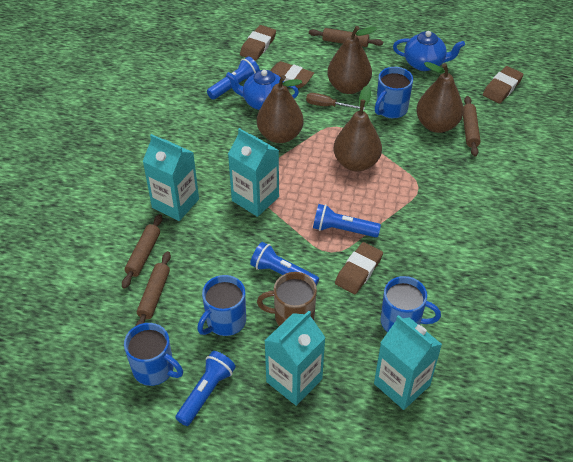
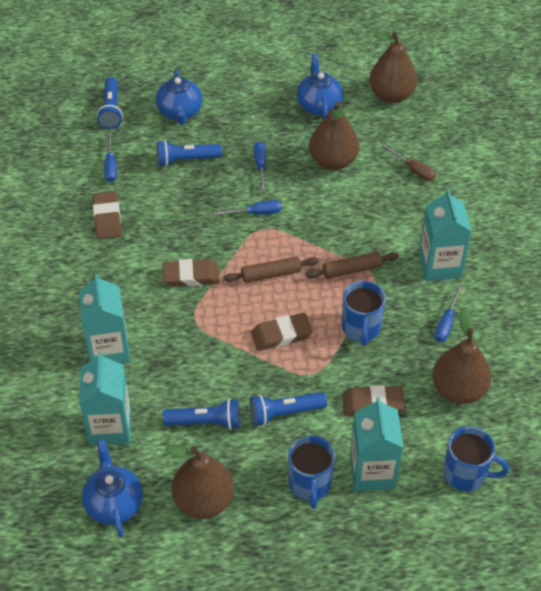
blue mug: [124,323,183,386] [197,275,246,336] [375,67,413,118] [381,276,441,332] = 4 -> [288,436,335,509] [342,281,386,346] [443,426,509,492] = 3
blue screwdriver: none = 0 -> [104,132,117,182] [213,200,282,215] [254,141,266,192] [434,285,463,342] = 4
blue teapot: [226,70,299,110] [393,31,465,71] = 2 -> [82,439,143,537] [156,69,202,125] [297,53,343,119] = 3
brown mug: [257,272,317,326] = 1 -> none = 0
brown rolling pin: [122,214,163,289] [135,251,171,326] [309,28,383,47] [463,96,481,157] = 4 -> [224,256,318,283] [306,252,399,279] = 2

